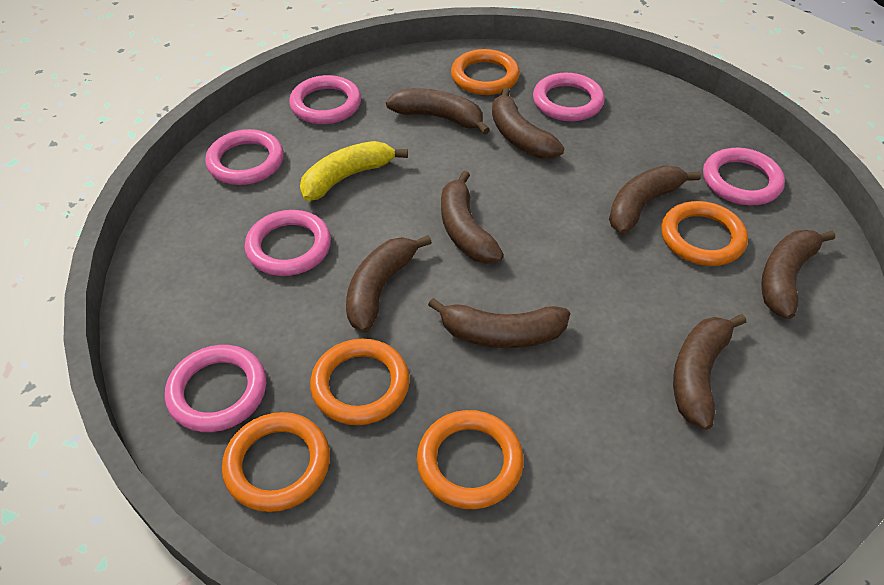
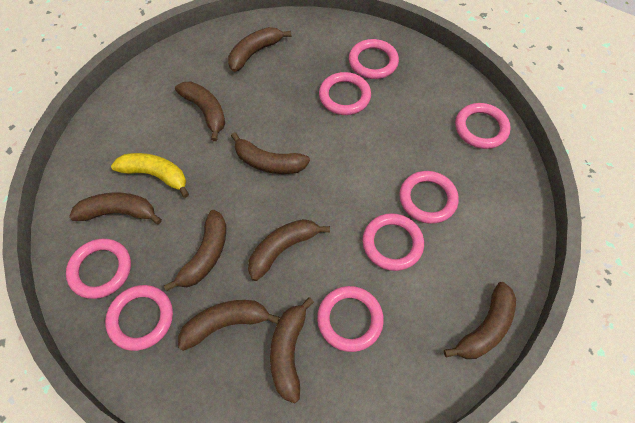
brown banana: [346,235,432,333] [386,88,490,135] [428,298,570,348] [441,171,504,264] [492,87,564,159] [609,166,701,234] [673,314,746,430] [761,230,835,319] = 8 -> [69,192,162,224] [164,210,226,291] [175,82,225,141] [178,300,280,351] [228,27,291,72] [231,132,310,174] [248,219,330,281] [270,297,314,403] [444,282,516,359] = 9
orange ring: [222,412,330,512] [310,339,410,425] [417,410,524,509] [451,49,520,95] [661,201,748,266] = 5 -> none = 0
pink ring: [165,345,266,432] [205,129,284,185] [245,210,331,276] [289,75,361,124] [533,73,605,121] [703,148,785,205] = 6 -> [66,239,131,299] [105,285,173,351] [317,286,384,352] [319,72,371,115] [349,39,399,79] [362,213,424,271] [399,171,459,224] [455,103,511,149] = 8

